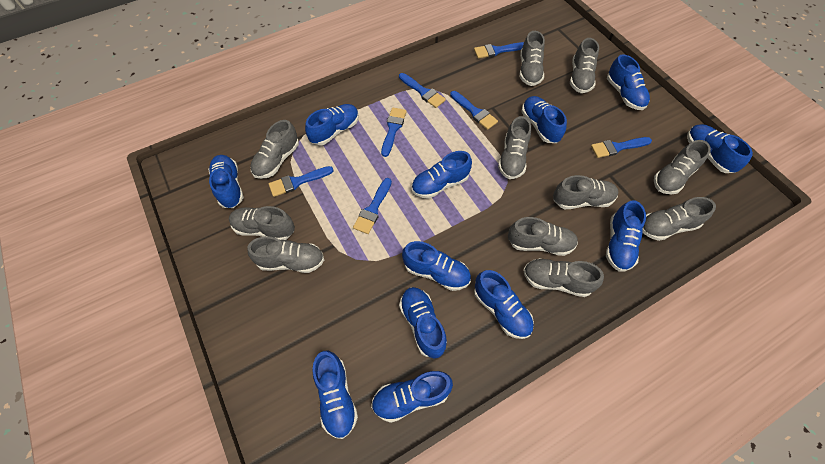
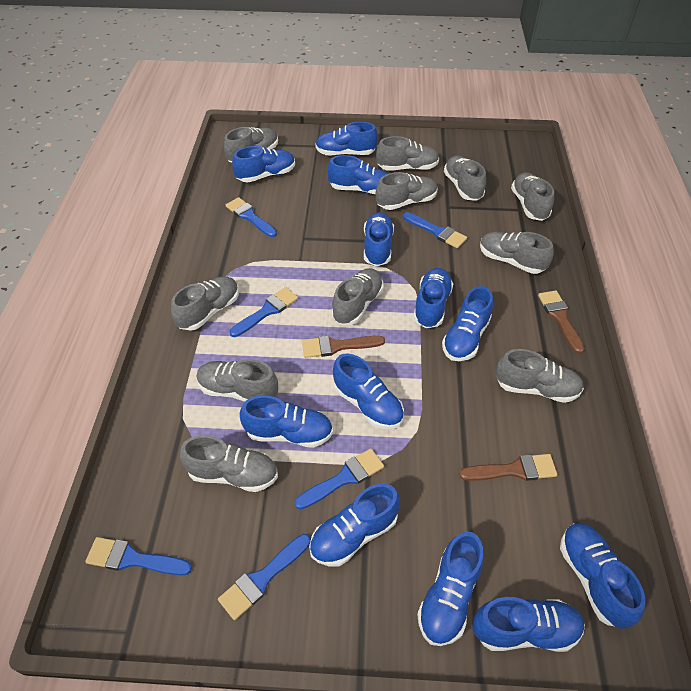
blue brush: [269,166,334,197] [353,178,392,234] [381,107,407,157] [399,73,446,108] [450,91,498,130] [474,42,524,58] [591,137,652,158] = 7 -> [85,537,192,575] [218,534,311,620] [226,197,277,237] [230,287,298,337] [295,449,384,510] [403,212,467,248] = 6
brown brush: none = 0 -> [302,336,385,358] [459,454,557,481] [538,290,584,354] = 3

